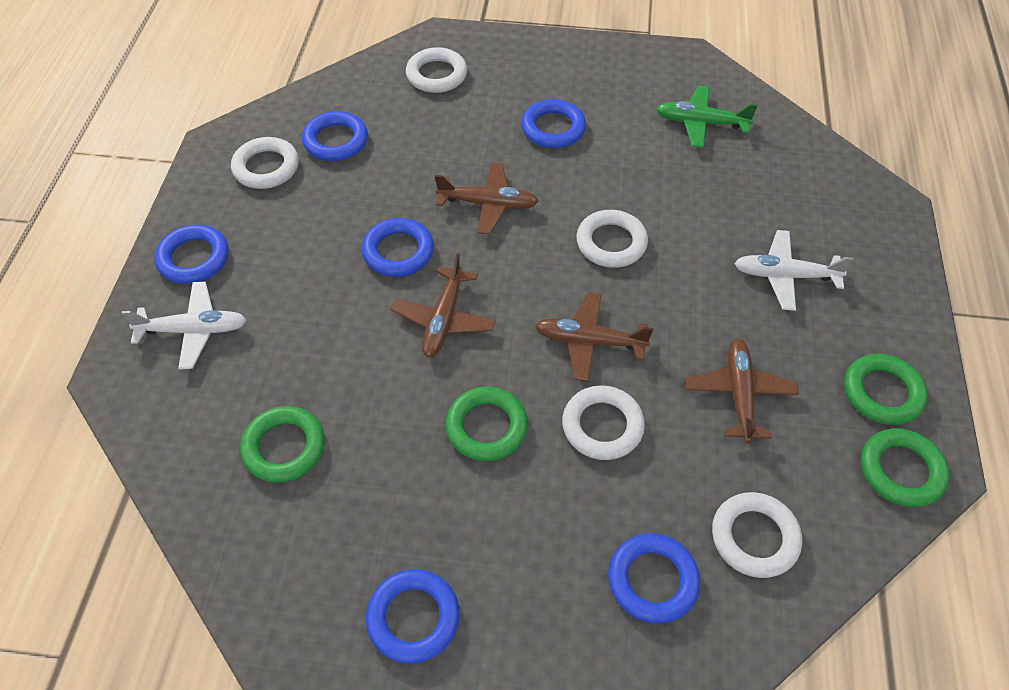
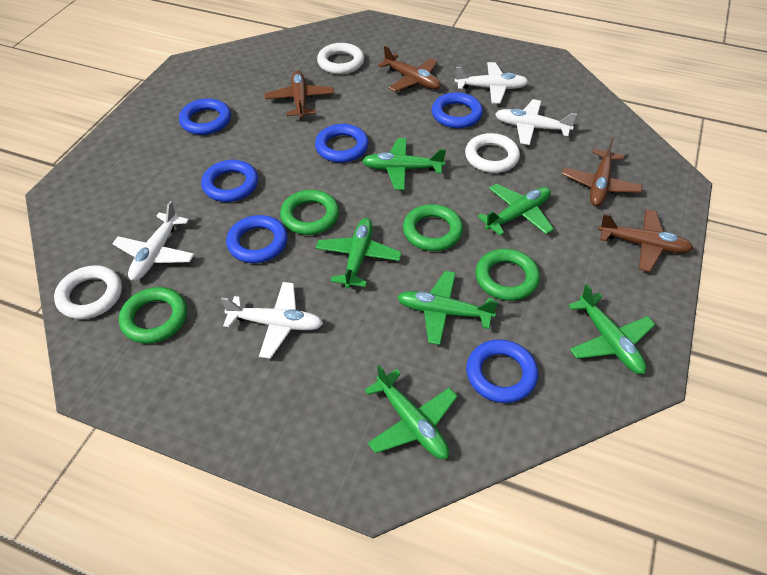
green plane: [656,85,758,148] = 1 -> [316,218,402,289] [362,138,446,190] [365,365,458,459] [397,271,498,345] [477,184,554,236] [568,284,655,374] = 6
white plane: [122,282,246,370] [734,230,854,311] = 2 -> [112,201,195,281] [221,282,323,359] [455,62,528,104] [495,99,577,145] = 4
white ring: [231,137,299,189] [406,47,467,93] [562,385,645,460] [576,210,648,268] [712,492,802,578] = 5 -> [54,265,122,319] [317,43,364,74] [465,133,520,173] = 3

